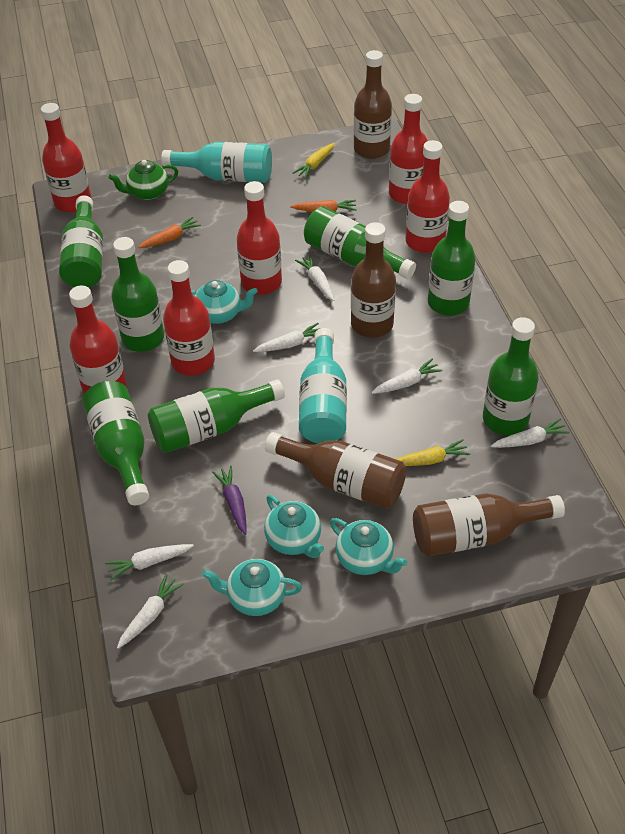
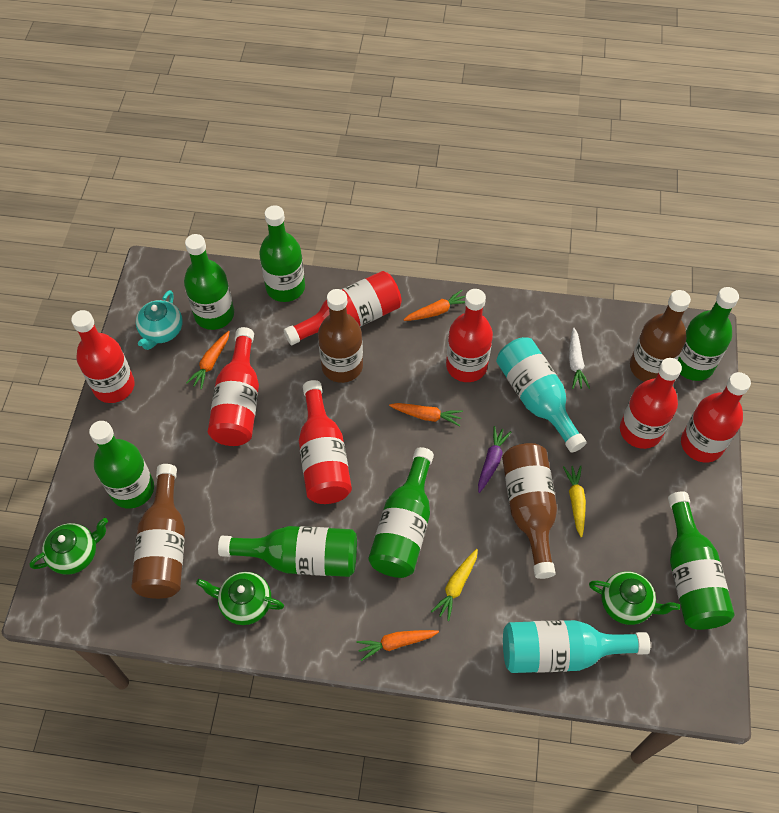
green teapot: [108,160,178,200] = 1 -> [30,518,108,575] [196,572,284,625] [589,571,680,625] = 3
orange carrot: [138,217,201,248] [290,200,357,212] = 2 -> [186,331,230,389] [356,630,439,661] [389,403,463,426] [404,290,465,321] = 4
red bottle: [41,103,92,213] [69,286,127,394] [163,260,215,376] [237,181,282,295] [389,94,428,204] [406,140,450,253] = 6 -> [71,310,135,403] [208,327,259,446] [284,271,402,345] [299,380,352,504] [446,289,493,382] [620,358,682,449] [681,372,751,463] = 7
turquoise teapot: [191,280,258,324] [202,559,302,616] [264,495,324,558] [330,518,407,575] = 4 -> [136,290,183,350] = 1
white carrot: [105,544,194,581] [117,574,184,649] [253,323,320,352] [295,255,334,301] [371,359,442,394] [491,418,570,448] = 6 -> [569,328,590,389] = 1

